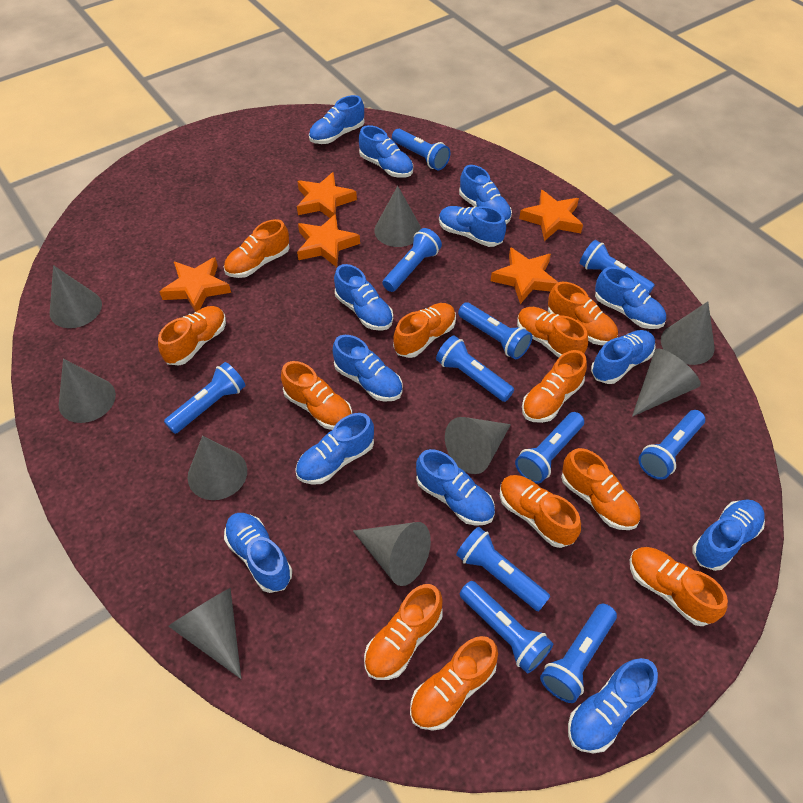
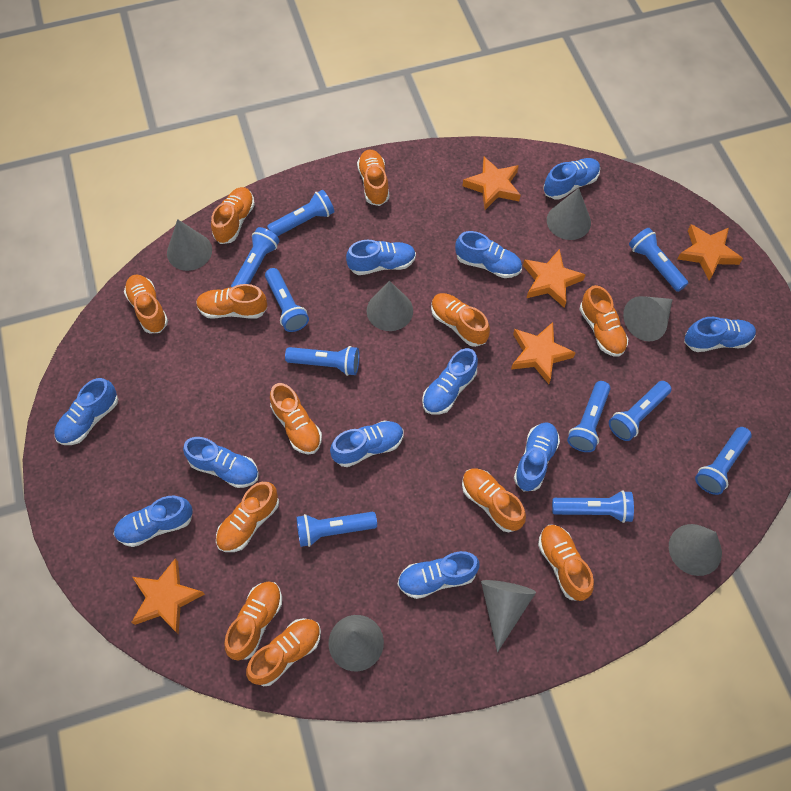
blue flashlight: [164,362,246,434] [382,228,442,292] [392,129,450,171] [436,335,514,402] [456,527,551,611] [458,303,533,359] [460,581,553,674] [515,412,584,484] [540,604,617,703] [580,240,655,294] [638,410,705,480] = 11 -> [231,227,279,287] [265,268,309,332] [267,190,335,237] [285,346,360,376] [296,512,377,547] [552,490,634,523] [567,381,611,452] [609,381,671,441] [629,228,688,292] [695,427,752,495] = 10
blue shoe: [224,513,292,593] [295,413,374,485] [309,95,364,144] [333,335,402,402] [334,264,393,331] [359,125,413,178] [416,449,495,526] [439,206,506,247] [459,165,512,224] [568,658,658,753] [591,330,656,384] [595,267,666,329] [692,499,765,571] = 13 -> [54,378,118,445] [113,496,193,547] [183,437,259,488] [330,421,403,467] [346,240,416,275] [398,551,480,599] [422,348,478,415] [455,231,522,278] [514,422,560,491] [543,158,600,200] [684,317,756,352] = 11
grey cone: [50,265,102,328] [59,359,116,423] [168,588,241,679] [187,436,247,500] [353,522,431,586] [375,186,421,247] [445,417,511,474] [632,349,701,417] [661,301,715,365] = 9 -> [167,219,212,271] [329,615,384,671] [367,281,413,331] [481,580,536,652] [547,188,591,240] [623,296,673,341] [669,524,722,576] = 7

